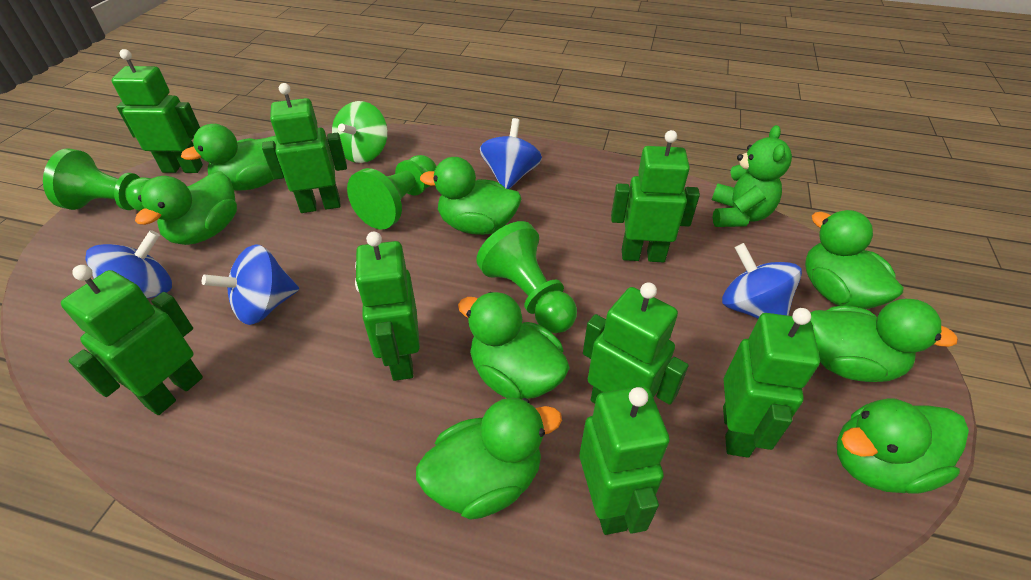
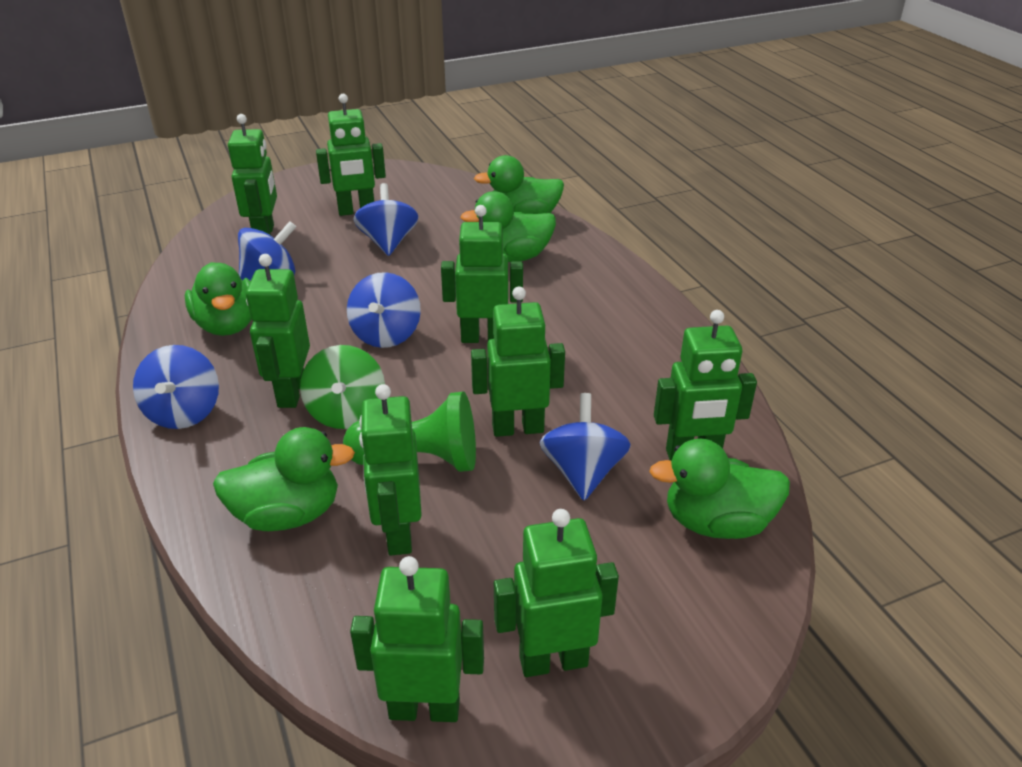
blue spinning top: [85,230,172,298] [202,244,299,325] [480,118,542,189] [722,243,802,319] = 4 -> [133,345,219,429] [238,221,296,281] [347,272,421,348] [354,183,419,256] [540,393,631,500] = 5
green duck: [135,171,237,245] [181,124,276,191] [416,398,562,520] [420,157,521,235] [458,292,570,399] [805,210,903,309] [810,299,958,382] [837,399,969,494] = 8 -> [185,262,252,336] [213,427,355,531] [460,191,556,262] [474,155,564,214] [649,438,790,539] = 5
green pawn: [43,148,152,211] [347,155,437,230] [476,221,577,333] = 3 -> [343,391,476,472] = 1
green robot: [61,265,203,415] [111,49,203,173] [262,83,347,213] [355,231,420,381] [579,386,670,535] [583,282,689,405] [611,130,700,262] [723,308,820,458] = 8 -> [228,114,277,235] [246,254,310,408] [316,94,386,216] [350,556,484,722] [359,384,422,555] [441,205,523,343] [471,286,565,437] [494,509,619,677] [654,310,757,461] = 9
green teddy bear: [712,125,792,227] = 1 -> none = 0

